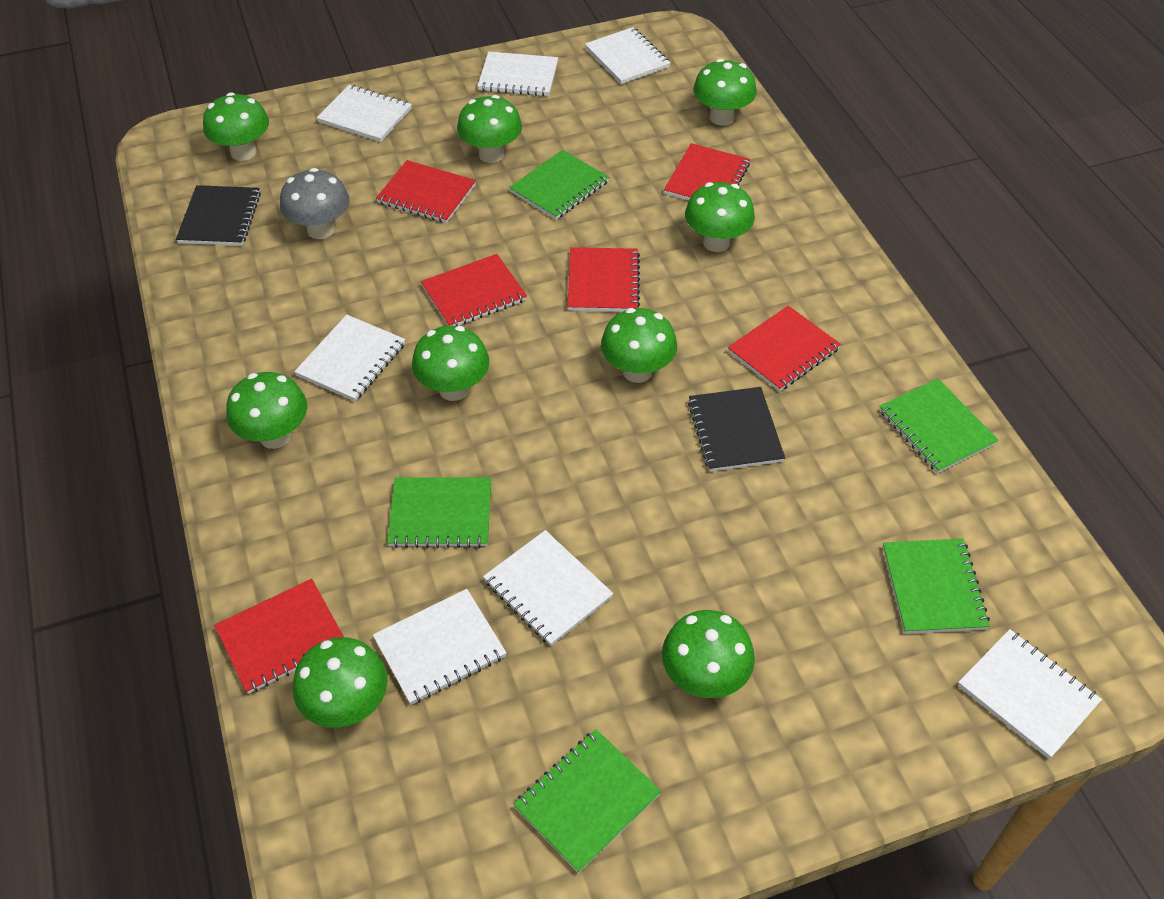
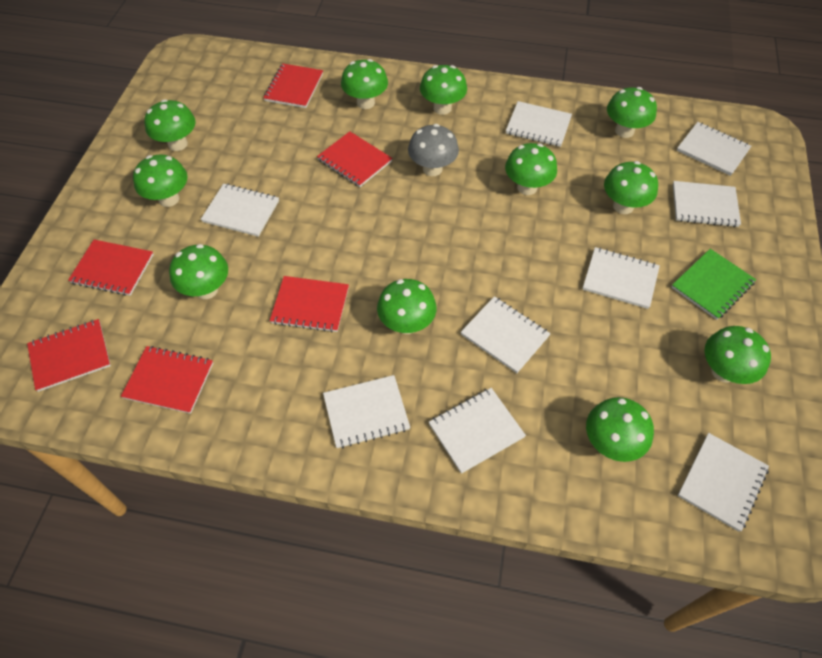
black notebook: [176,185,261,246] [688,387,785,472] = 2 -> none = 0
green mushroom: [203,92,269,161] [226,372,307,449] [293,637,388,728] [412,326,489,401] [457,95,522,163] [601,308,677,383] [662,610,755,698] [685,182,755,252] [693,59,757,126] = 9 -> [133,154,187,207] [144,99,196,151] [169,244,228,299] [341,59,388,109] [377,279,437,334] [420,65,467,115] [505,143,557,195] [586,397,654,462] [604,161,658,214] [607,87,657,138] [704,326,771,384] = 11
green notebook: [387,477,492,548] [509,150,609,220] [513,729,662,873] [879,378,999,473] [883,539,990,634] = 5 -> [671,249,756,320] = 1
white notebook: [294,315,405,401] [316,85,412,142] [373,589,506,705] [478,51,558,96] [483,530,614,646] [585,27,670,84] [958,629,1102,759] = 7 -> [201,184,279,237] [323,375,410,448] [429,388,526,474] [461,296,551,373] [506,101,572,147] [583,247,660,309] [673,181,741,227] [677,122,751,176] [678,433,769,532] = 9

